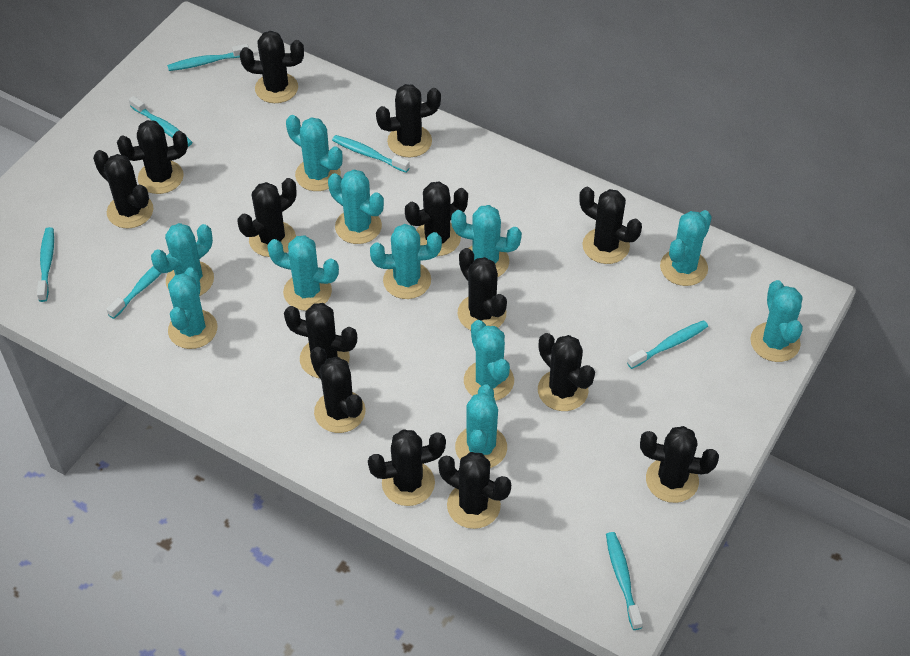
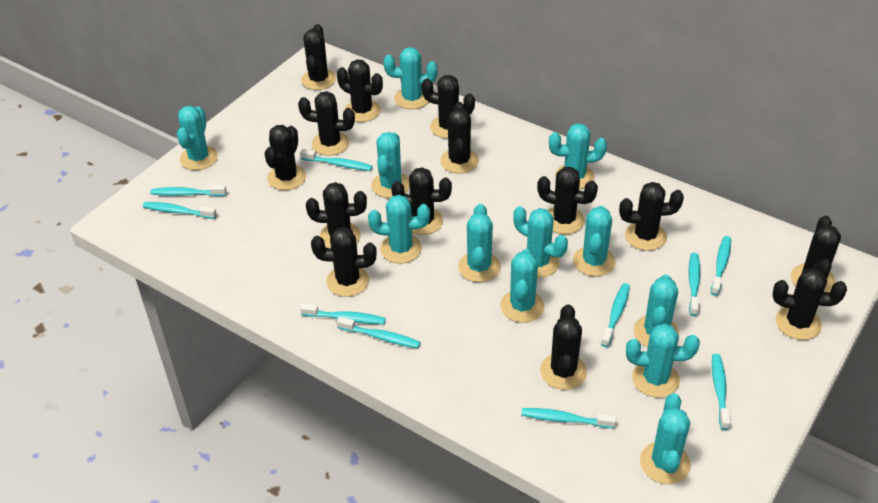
turquoise cactus: [151,223,214,296] [168,267,218,349] [267,235,339,311] [286,115,343,191] [328,170,384,244] [370,224,442,299] [451,205,522,277] [455,384,507,468] [464,320,514,401] [660,210,712,286] [750,280,803,362] = 11 -> [177,106,218,170] [368,195,430,264] [371,132,409,198] [384,47,437,109] [458,204,501,282] [500,249,544,322] [513,206,568,278] [549,123,607,189] [573,206,616,277] [626,323,700,398] [634,274,679,347] [640,393,691,484] = 12
turquoise toothbrush: [37,227,54,302] [106,254,169,319] [129,96,192,147] [167,44,249,71] [332,135,410,173] [606,532,643,630] [627,320,708,369] = 7 -> [143,202,217,219] [150,185,227,196] [300,149,372,171] [300,304,386,324] [337,317,421,348] [521,408,616,429] [601,283,630,347] [688,253,701,316] [711,236,731,296] [712,354,731,430] = 10

